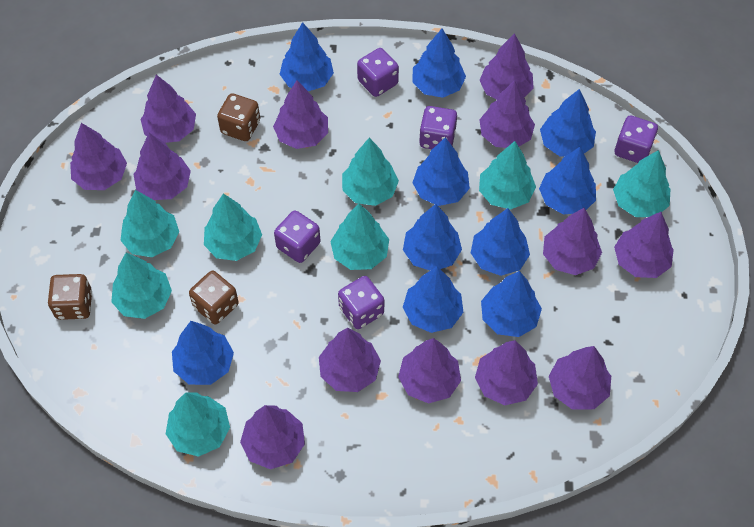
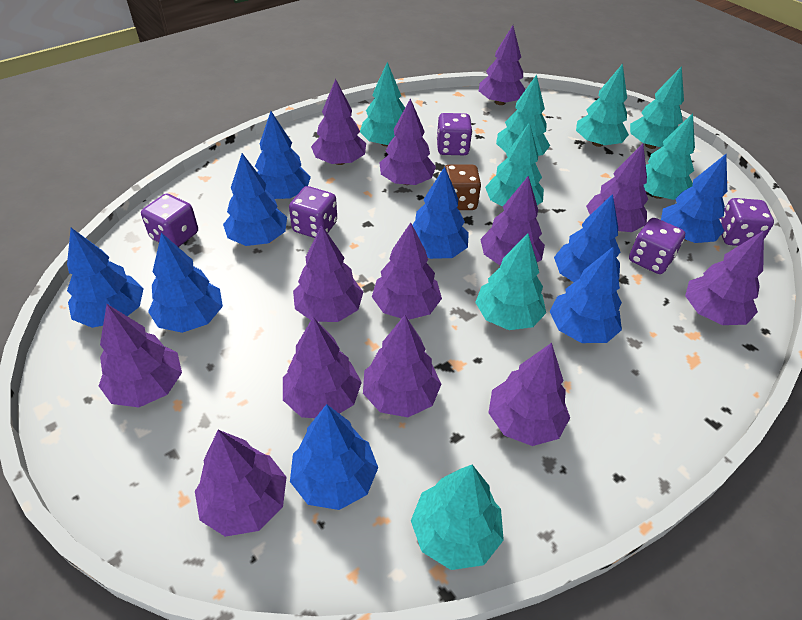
blue tree: [172,321,234,385] [280,22,334,91] [403,204,462,270] [403,266,464,333] [412,29,466,98] [412,137,470,206] [471,208,530,276] [481,271,542,337] [539,147,596,215] [540,89,596,157] = 10 -> [67,228,144,328] [148,233,223,333] [223,153,287,246] [255,111,311,199] [290,404,378,510] [412,167,469,259] [550,247,622,343] [554,194,620,282] [661,154,727,243] = 9
brown dice: [48,274,92,320] [189,271,239,325] [217,93,260,141] = 3 -> [444,164,481,210] = 1

